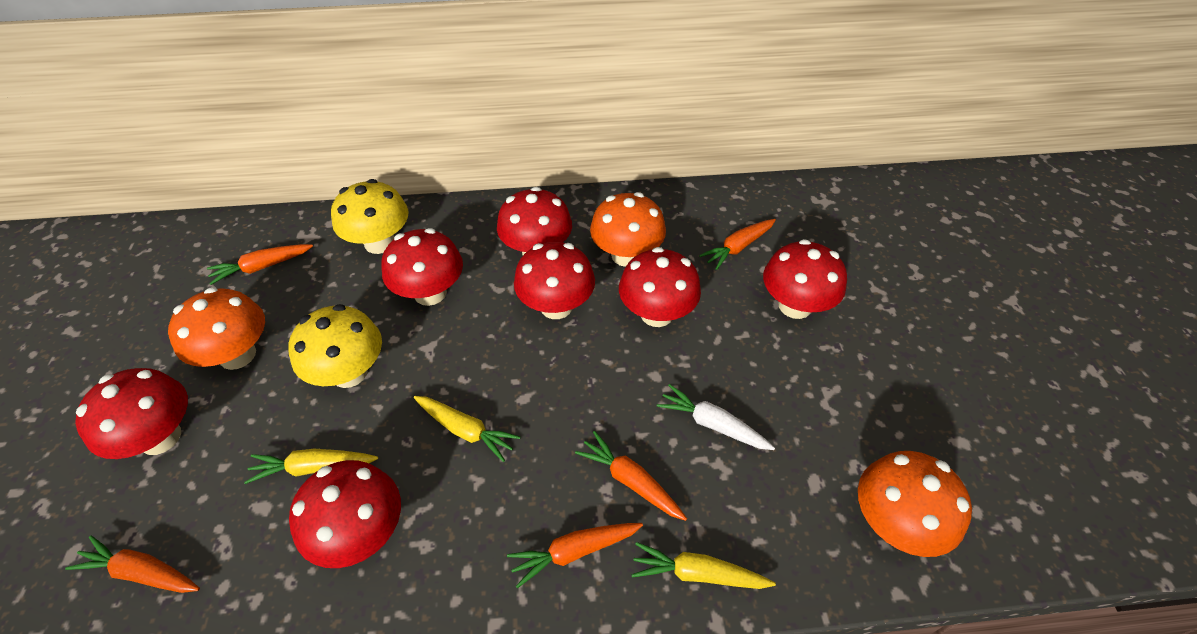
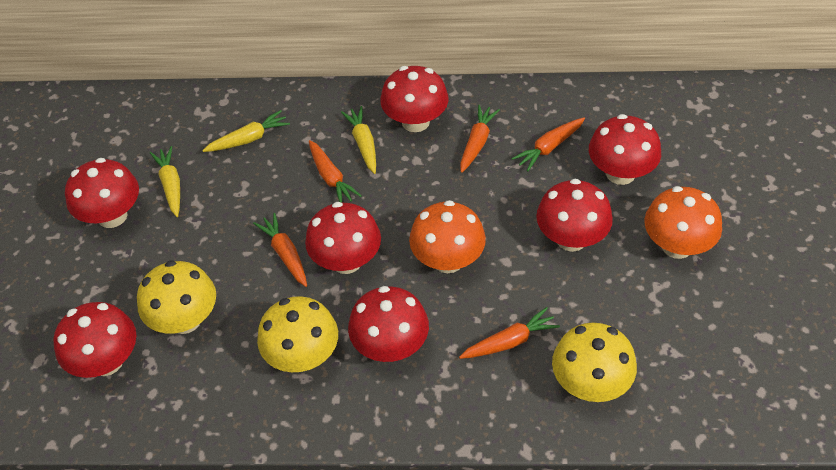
orange mushroom: [168,287,265,370] [590,192,666,267] [858,451,972,557] = 3 -> [409,200,486,273] [644,186,722,259] = 2
white carrot: [657,384,775,450] = 1 -> none = 0
yellow mushroom: [288,304,382,388] [331,179,408,254] = 2 -> [137,260,216,334] [257,296,338,372] [552,323,637,402] = 3

